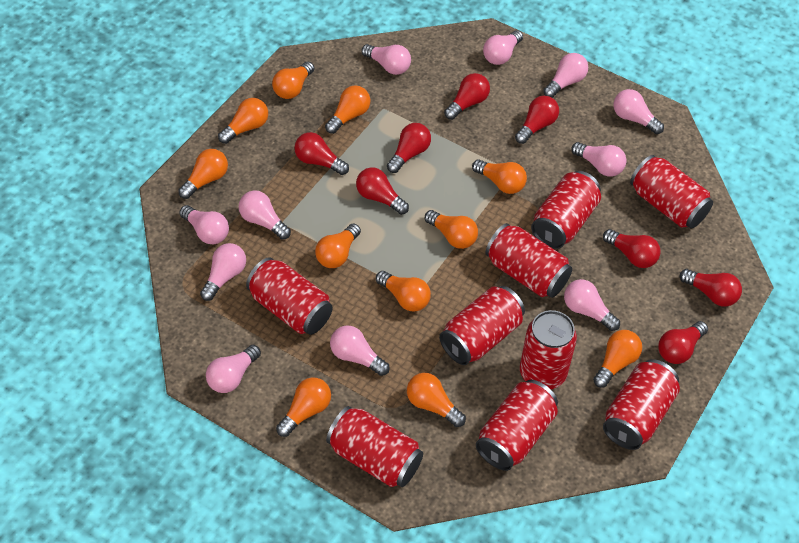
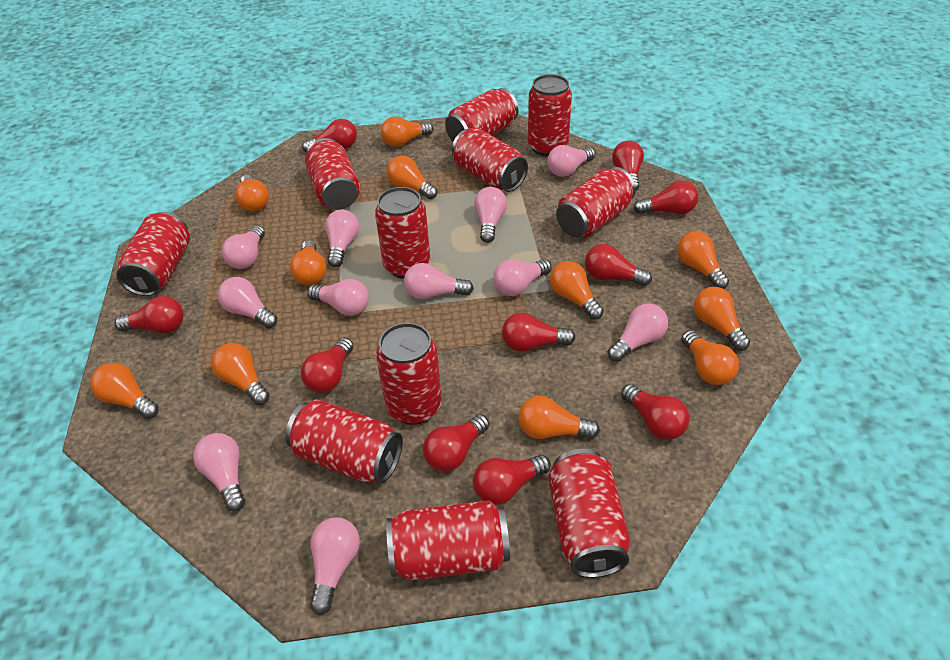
red can: [246,257,333,335] [326,406,423,487] [439,286,525,365] [476,380,558,471] [485,223,572,298] [520,310,577,389] [531,171,601,249] [603,359,680,450] [630,155,713,229] = 9 -> [116,212,190,296] [285,399,403,483] [305,138,360,210] [375,187,430,279] [376,323,442,425] [386,500,510,581] [445,88,518,142] [452,127,528,192] [528,74,572,157] [548,449,630,578] [556,167,636,238] = 11
red light bulb: [294,132,349,175] [356,167,409,215] [387,123,431,173] [444,73,490,120] [515,96,559,144] [603,229,661,268] [658,321,708,364] [680,269,742,306] = 8 -> [114,296,184,334] [301,338,353,393] [302,119,357,152] [423,414,489,472] [473,455,551,505] [502,313,576,352] [585,244,652,286] [612,141,644,191] [621,384,690,440] [634,181,698,214] = 10

